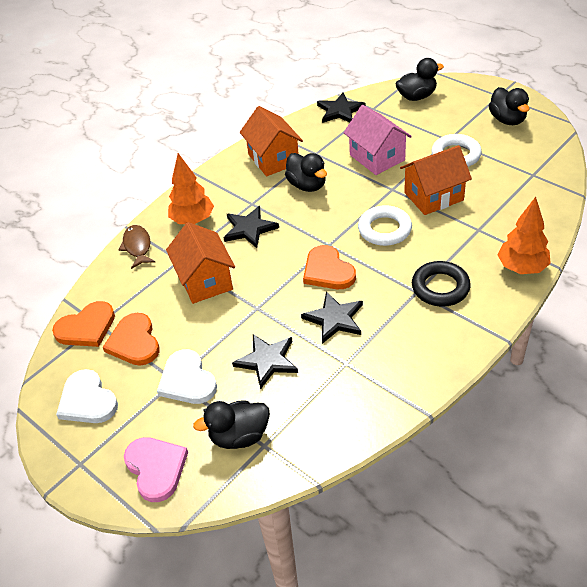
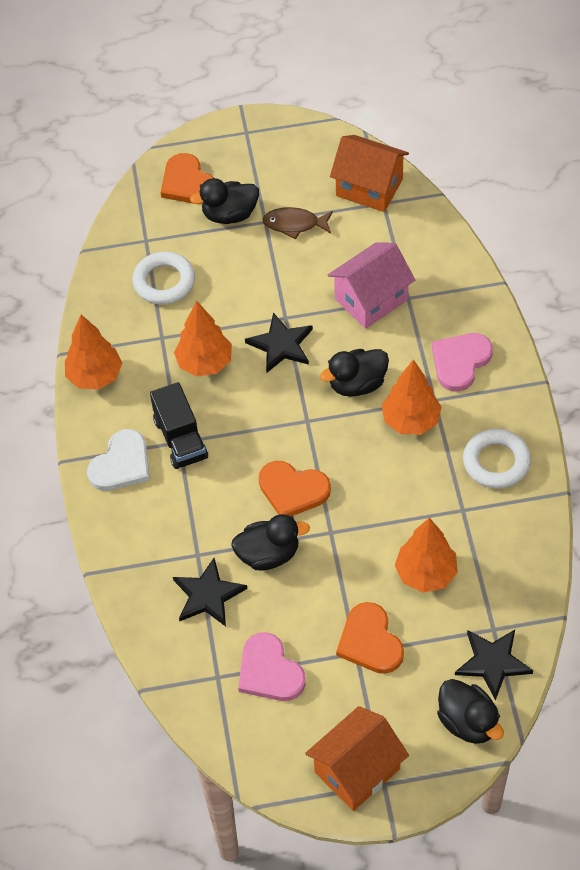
black ring: [412,261,471,307] = 1 -> none = 0
black star: [224,206,279,248] [232,334,298,389] [301,292,363,344] [317,92,366,123] = 4 -> [173,558,247,626] [245,313,313,373] [455,630,533,701] = 3
black truck: none = 0 -> [150,382,208,469] = 1
orange house: [166,222,235,304] [240,106,303,176] [400,145,472,215] = 3 -> [305,706,409,811] [330,135,409,212] = 2
orange tree: [168,153,214,224] [497,197,551,274] = 2 -> [65,315,122,390] [174,300,232,377] [382,359,442,435] [395,518,458,593] = 4
pink heart: [124,437,188,502] = 1 -> [238,632,306,701] [432,333,493,391] = 2
white heart: [56,369,118,423] [157,349,217,404] = 2 -> [87,429,150,491] = 1

